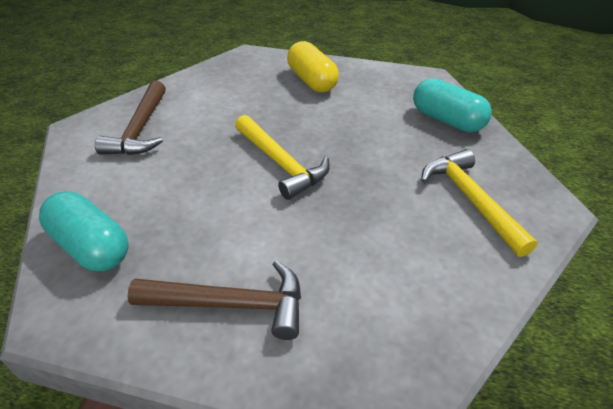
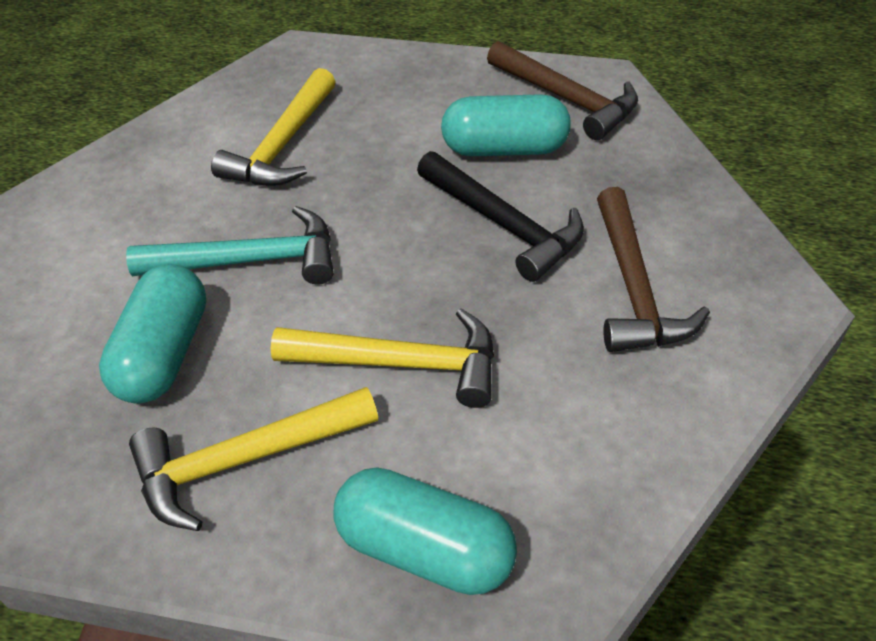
black hammer: none = 0 -> [417,151,584,282] = 1
turquoise capsule: [39,191,129,271] [413,78,492,132] = 2 -> [99,264,206,404] [333,467,517,595] [441,94,571,156] = 3
turquoise hammer: none = 0 -> [126,206,333,284] = 1
yellow capsule: [287,41,339,92] = 1 -> none = 0
yellow hammer: [235,115,330,200] [421,149,538,257] = 2 -> [129,387,378,531] [211,68,336,186] [271,308,494,408] = 3

